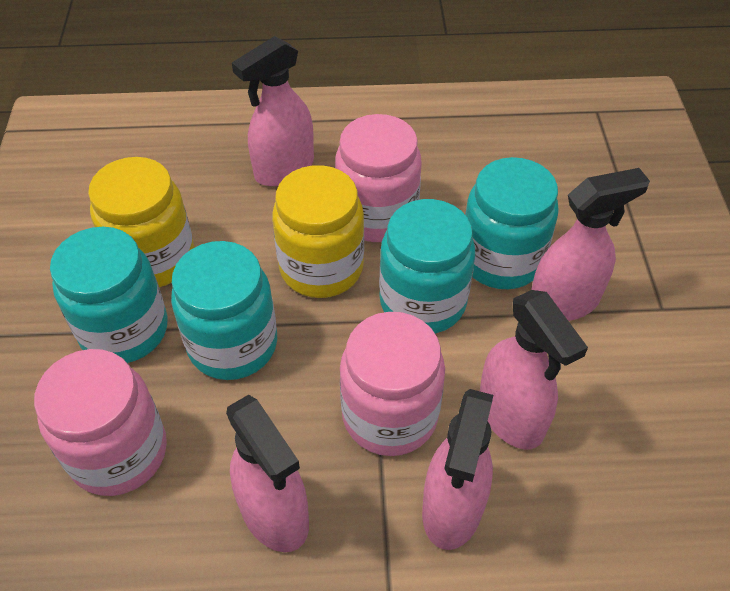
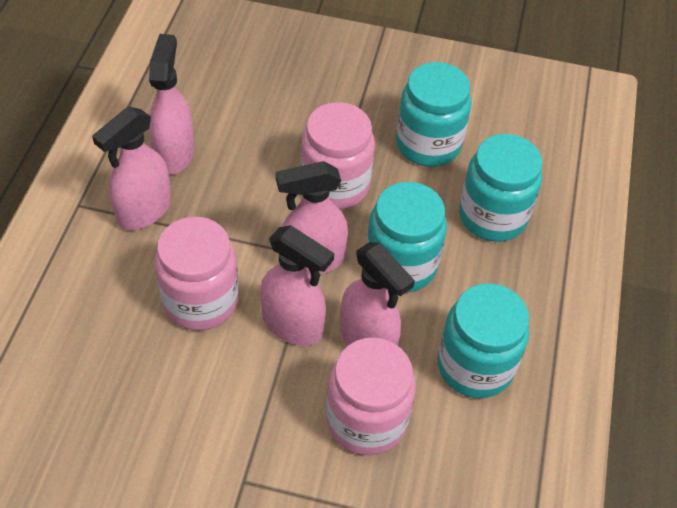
yellow jar: [88,157,195,287] [272,165,364,298] = 2 -> none = 0

